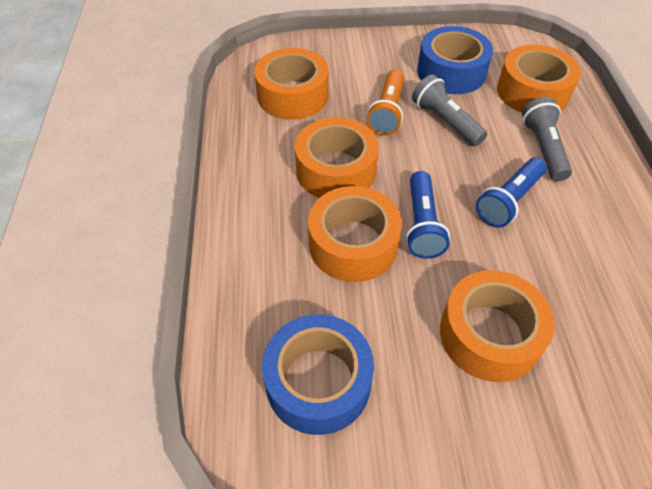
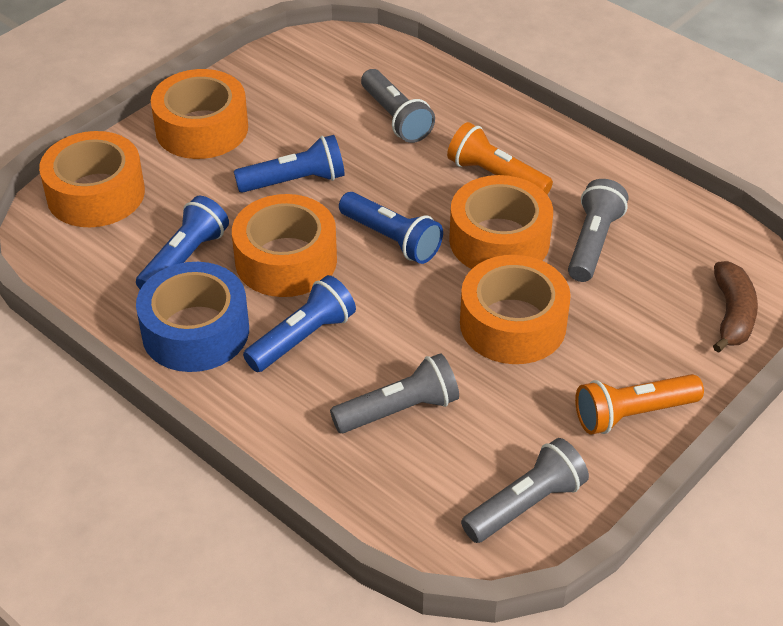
blue flashlight: [406,171,450,259] [476,158,547,228] = 2 -> [136,196,229,289] [234,135,345,193] [243,275,356,372] [339,192,443,264] = 4
blue tape: [262,314,374,435] [417,26,493,94] = 2 -> [136,262,249,372] = 1
brown banana: none = 0 -> [713,261,758,353] = 1
grey flashlight: [412,75,487,146] [522,97,572,181] = 2 -> [330,353,459,433] [361,69,435,143] [461,438,589,543] [568,179,628,282] = 4
orange flashlight: [367,70,404,135] = 1 -> [447,122,553,194] [575,374,704,435] = 2

